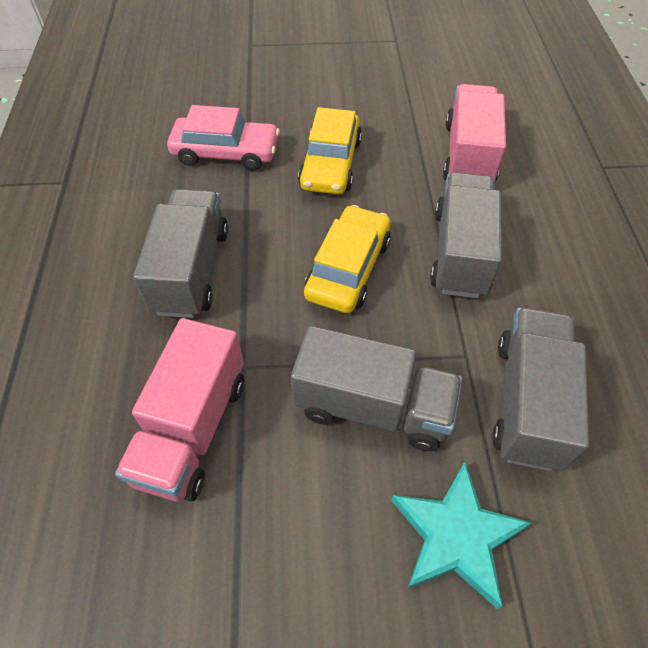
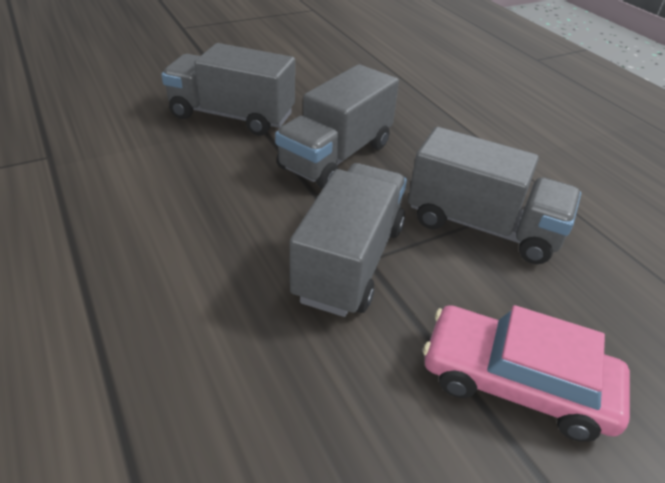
pink truck: [115,318,244,502] [443,84,506,182] = 2 -> none = 0
turquoise star: [391,462,531,609] = 1 -> none = 0
yellow car: [298,107,362,194] [304,205,391,313] = 2 -> none = 0

